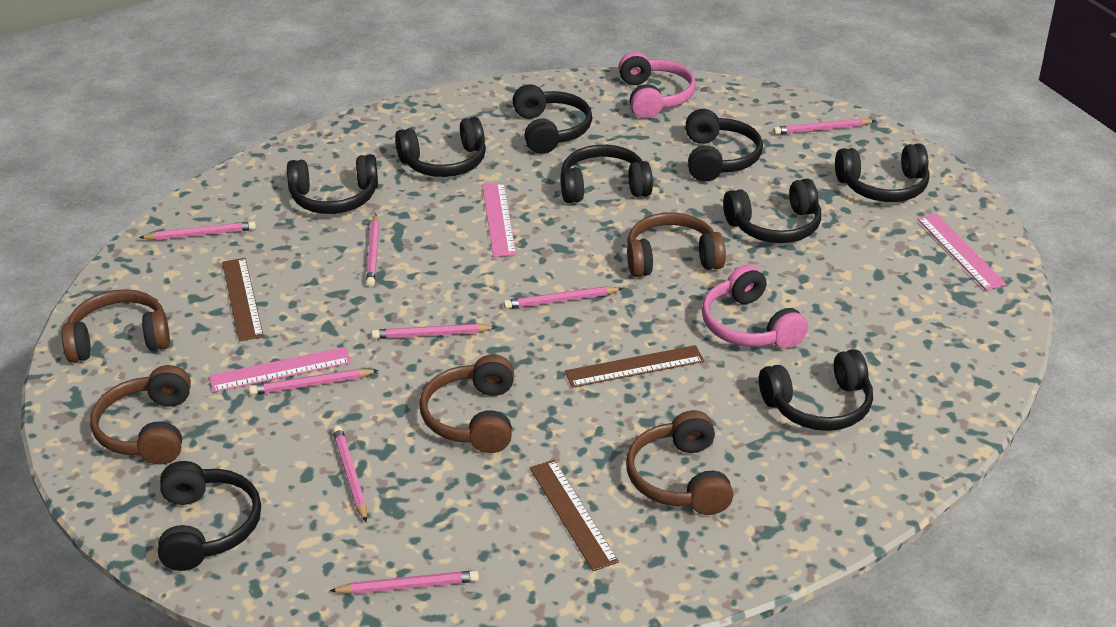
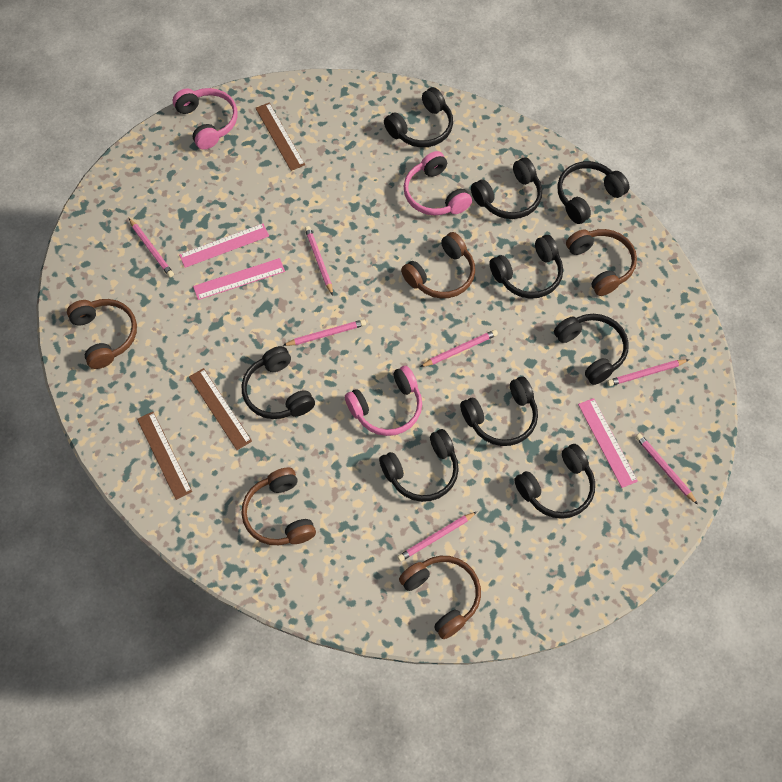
pink headphones: [618,52,696,119] [702,265,808,349] = 2 -> [173,88,238,150] [345,366,422,436] [403,151,472,215] = 3
pink pencil: [139,221,256,240] [249,369,379,395] [329,570,479,594] [333,426,367,522] [366,214,379,287] [372,324,497,339] [504,286,623,309] [773,118,875,135] = 8 -> [129,218,174,277] [282,319,366,346] [305,226,333,295] [397,512,477,562] [420,330,498,367] [607,359,689,386] [636,433,698,505] = 7

